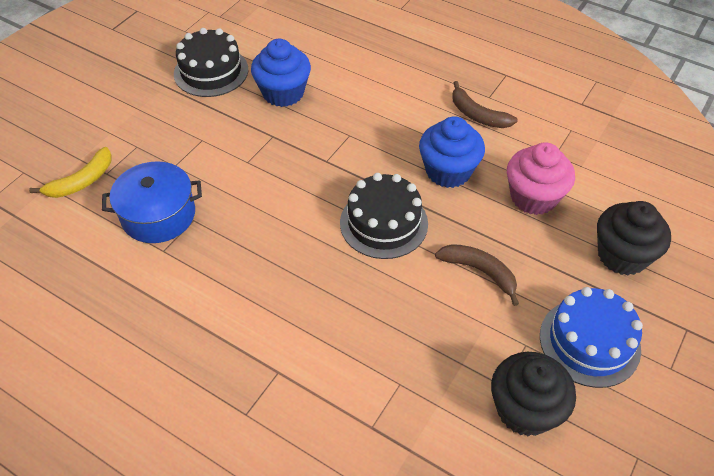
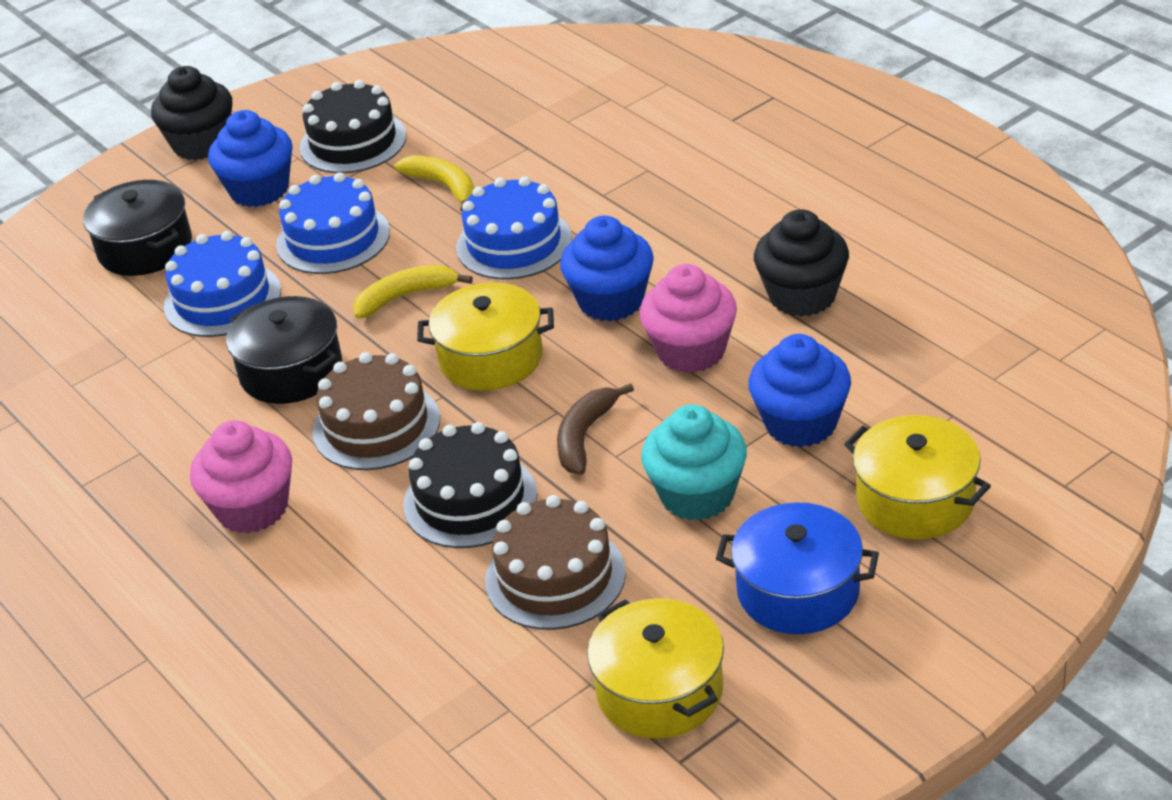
black pot: none = 0 -> [83,180,192,276] [226,296,342,404] = 2
blue cake: [540,287,643,388] = 1 -> [164,231,281,337] [276,172,390,274] [456,176,572,280] = 3
blue cupcake: [251,39,311,107] [419,116,485,188] = 2 -> [208,110,293,207] [560,216,654,321] [748,334,851,447] = 3
brown banana: [435,244,519,306] [452,81,518,128] = 2 -> [557,383,634,475] = 1
brown cake: none = 0 -> [312,352,440,470] [485,495,626,630] = 2
pink cupcake: [507,142,575,215] = 1 -> [190,420,292,533] [640,264,737,373] = 2
turquoise cupcake: none = 0 -> [641,404,747,521] = 1
yellow banana: [29,147,112,198] = 1 -> [353,265,473,319] [395,155,474,212] = 2
yellow pot: none = 0 -> [417,282,554,391] [587,598,724,739] [844,415,991,539] = 3

